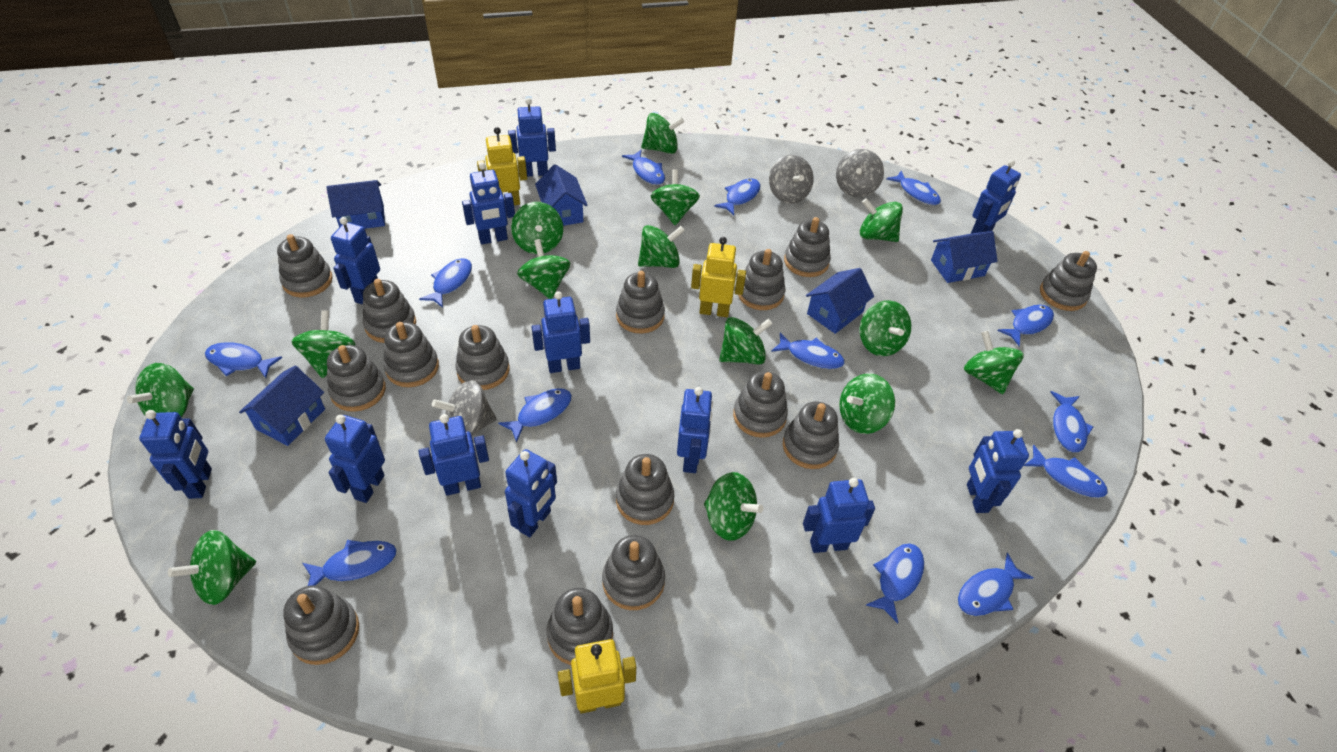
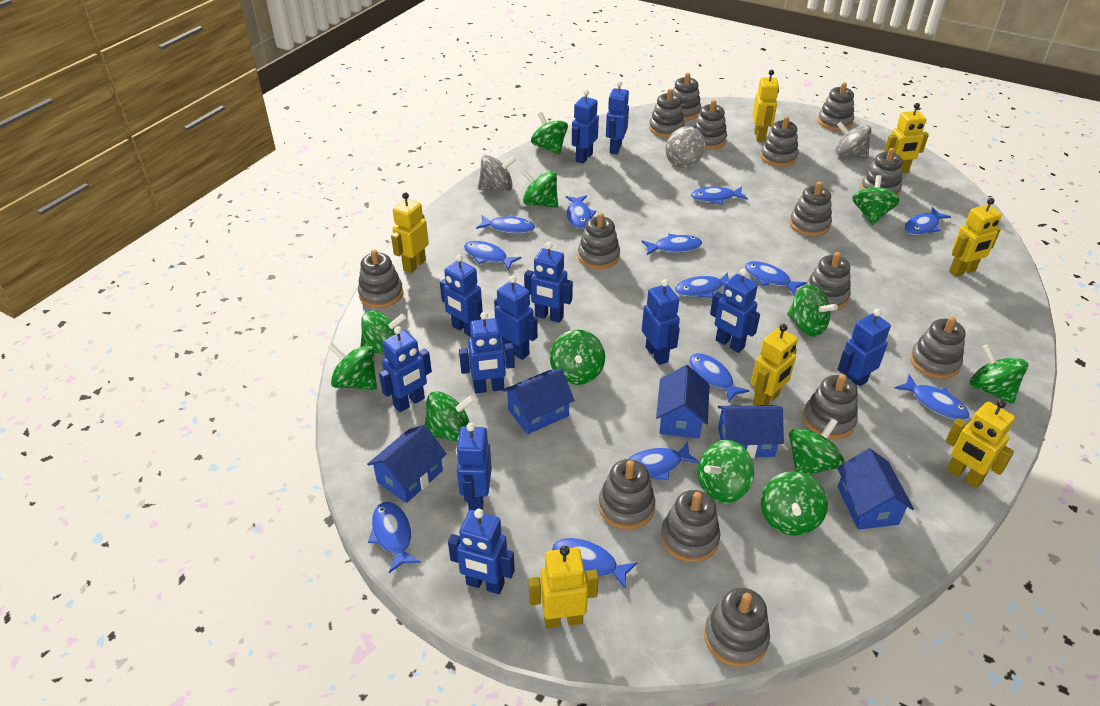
green spinning top: [127,363,194,417] [168,530,256,605] [291,310,356,378] [511,202,563,254] [517,239,570,299] [638,225,685,268] [641,113,684,154] [651,169,700,225] [704,472,763,541] [719,317,773,365] [839,373,895,434] [860,198,903,242] [860,300,911,356] [964,331,1024,394] = 14 -> [328,343,377,390] [360,310,406,354] [425,391,475,442] [521,169,558,208] [531,112,568,155] [550,330,605,385] [698,440,754,503] [761,471,828,536] [787,285,838,337] [789,418,845,475] [852,175,900,225] [970,344,1028,404] = 12
yellow robot: [477,127,527,205] [558,639,636,714] [691,237,746,317] = 3 -> [391,192,429,273] [528,546,599,629] [751,324,798,405] [753,70,779,142] [884,103,929,174] [945,400,1015,488] [949,198,1002,276] = 7

